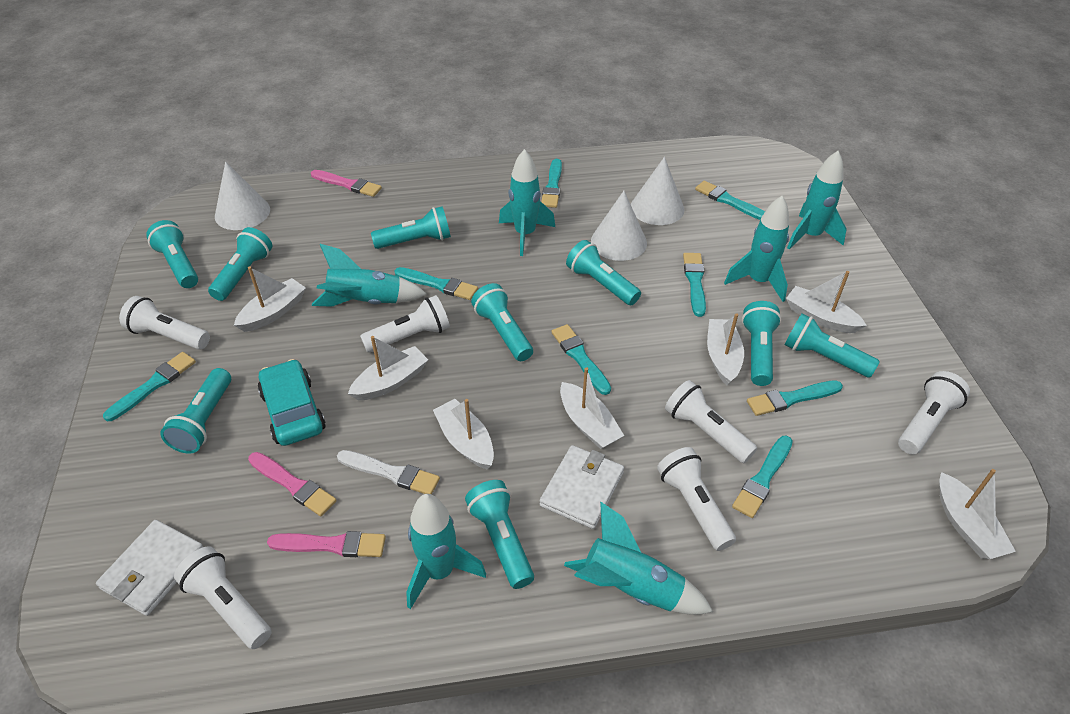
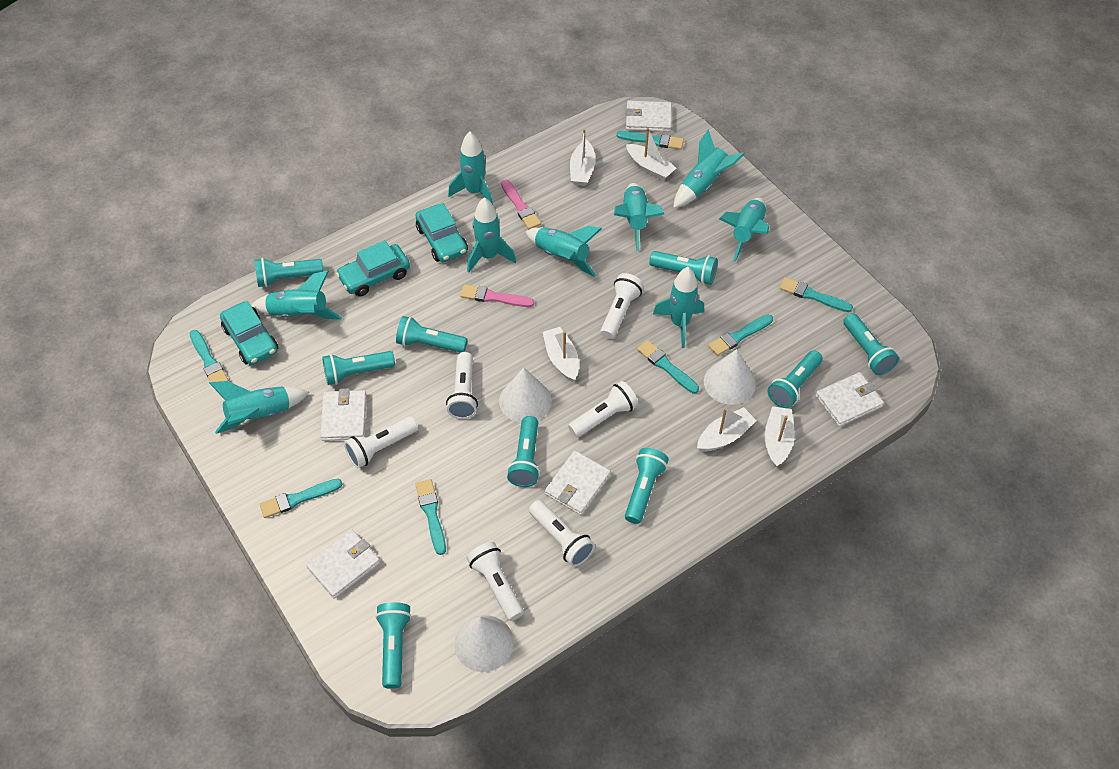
pink brush: [248,452,336,516] [267,531,386,557] [311,170,382,197] = 3 -> [460,284,534,307] [501,180,541,229] = 2
turquoise brush: [103,352,196,421] [395,267,478,300] [541,159,562,208] [552,324,611,395] [683,253,706,317] [695,181,765,220] [732,436,793,518] [747,380,843,416] = 8 -> [190,330,229,382] [260,479,342,518] [415,479,446,555] [616,131,684,150] [637,340,699,394] [708,315,773,356] [780,277,853,312] = 7
turquoise car: [258,359,326,446] = 1 -> [220,301,278,365] [336,240,410,296] [415,203,468,262] = 3
turquoise rocket: [312,244,426,307] [406,494,486,609] [499,149,555,256] [564,502,713,615] [724,196,789,302] [787,151,847,249] = 6 -> [209,381,309,434] [251,270,342,319] [448,132,493,205] [467,197,516,272] [525,226,602,277] [614,183,665,251] [653,267,704,348] [673,129,745,208] [719,198,769,262] = 9
white boat: [234,266,306,332] [348,336,428,400] [433,399,494,470] [560,367,624,449] [707,313,744,385] [786,271,867,333] [939,469,1016,559] = 7 -> [542,327,579,382] [570,129,596,186] [626,128,676,181] [697,407,756,452] [765,406,795,467] = 5
white brush: [337,450,440,494] = 1 -> none = 0
white wallet: [96,520,203,616] [540,445,624,529] = 2 -> [306,530,380,599] [320,388,367,441] [544,451,611,515] [625,101,672,132] [816,372,884,427] = 5

